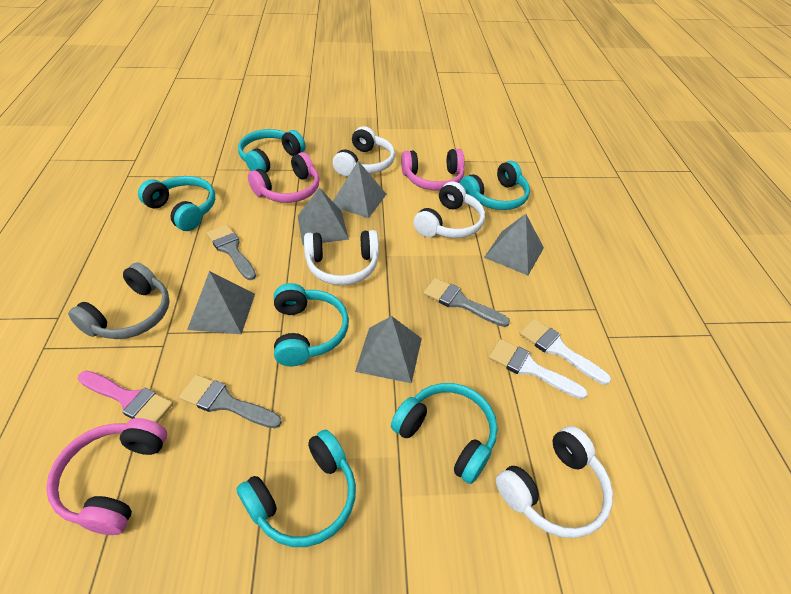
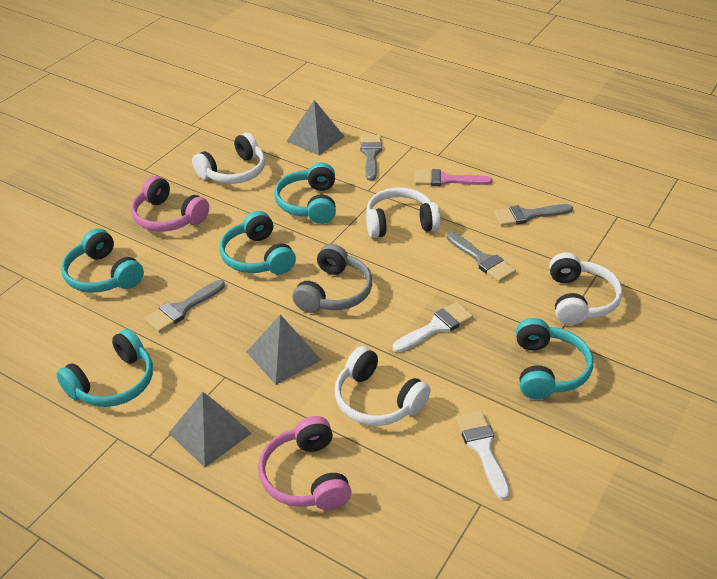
grey brush: [179,375,282,428] [207,225,256,280] [423,278,510,327] = 3 -> [144,280,225,333] [360,135,382,181] [446,232,516,282] [493,204,573,226] = 4
grey pyramid: [187,271,255,334] [298,187,349,245] [333,161,386,218] [355,316,422,383] [484,214,544,275] = 5 -> [169,392,252,467] [247,314,321,385] [287,100,345,155] = 3
pink headphones: [46,418,167,535] [248,152,320,203] [401,149,464,191] = 3 -> [131,176,209,232] [258,416,351,510] = 2
turquoise headphones: [138,176,215,231] [237,430,356,547] [238,129,305,172] [274,283,349,366] [391,383,498,484] [460,161,530,210] = 6 -> [56,329,153,407] [61,228,144,293] [219,211,296,274] [274,163,336,224] [516,318,593,399] = 5

